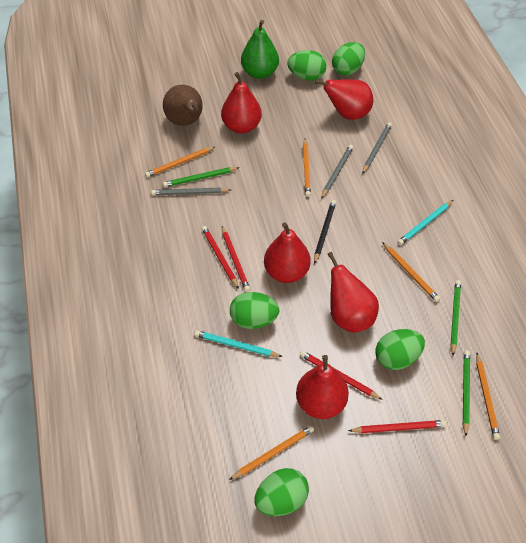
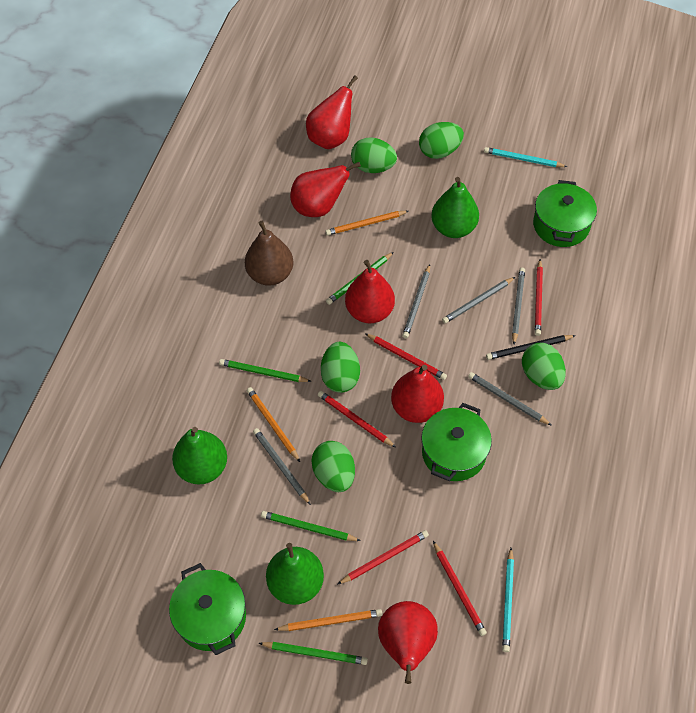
green pear: [241,20,279,79] = 1 -> [172,427,227,485] [266,543,324,605] [431,177,479,238] = 3
green pencil: [163,167,239,187] [451,280,461,355] [463,350,470,436] = 3 -> [219,359,312,382] [259,642,368,665] [261,511,361,541] [326,252,394,305] = 4
green pot: none = 0 -> [169,563,246,655] [421,403,492,481] [533,180,597,247] = 3
grey pencil: [151,188,230,195] [321,145,353,199] [362,122,392,174] = 3 -> [253,428,311,505] [402,264,430,338] [442,277,515,324] [468,372,552,426] [512,268,525,344] = 5
orange pencil: [145,147,215,177] [229,425,314,480] [303,139,311,197] [382,242,440,302] [476,353,500,440] = 5 -> [247,387,300,462] [274,609,382,631] [325,211,409,236] = 3
red pencil: [202,226,239,289] [222,226,250,292] [300,351,383,400] [348,420,446,433] = 4 -> [318,391,396,448] [337,530,429,585] [365,333,447,380] [433,541,487,636] [535,259,543,336] = 5

